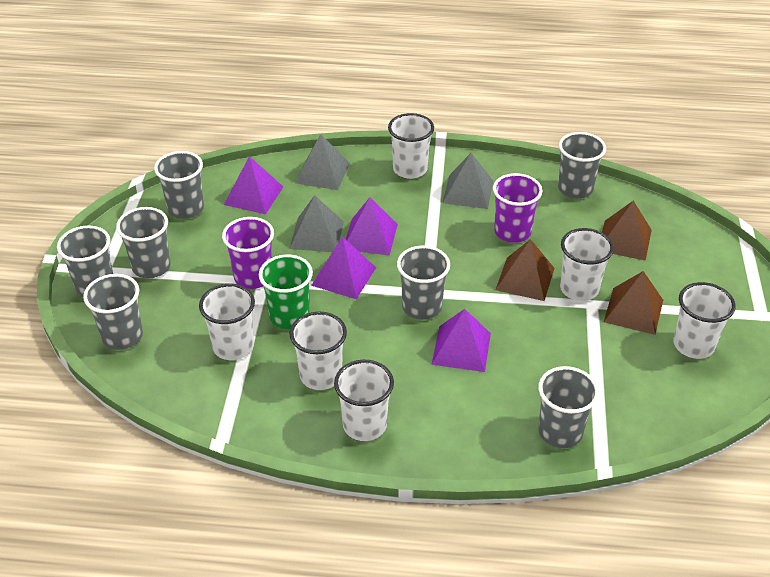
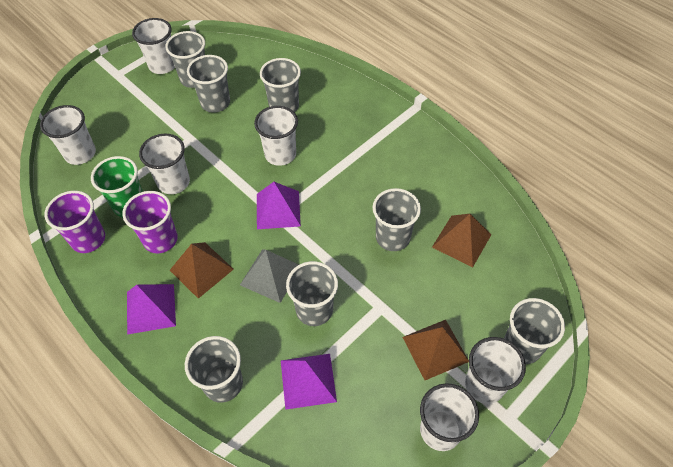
grey pyramid: [289,195,344,252] [295,134,350,190] [443,153,493,209] = 3 -> [240,249,299,303] = 1
purple pyramid: [224,156,283,214] [311,236,376,299] [346,197,398,255] [432,309,491,372] = 4 -> [127,284,176,335] [257,182,301,229] [281,354,337,410] = 3

